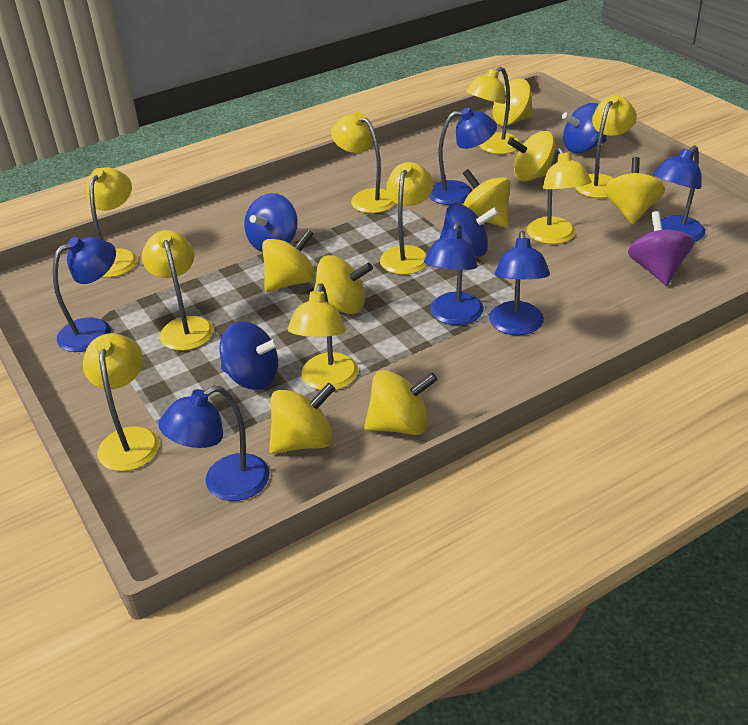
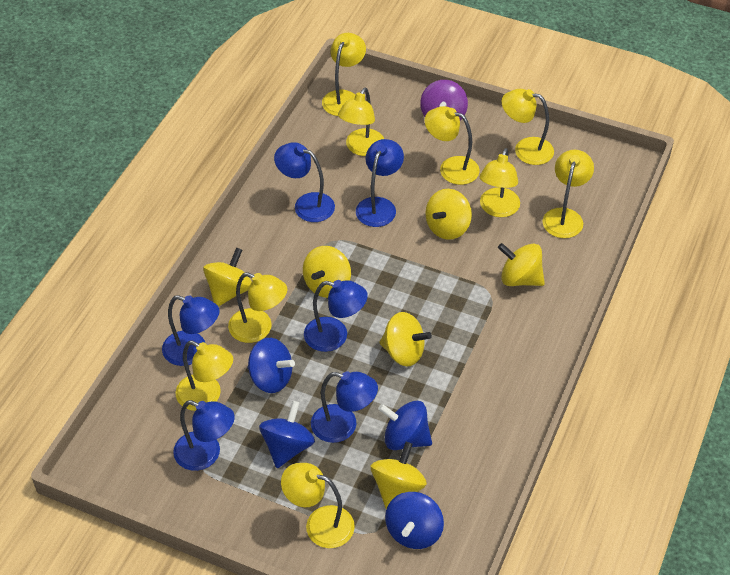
yellow spinning top: [262,229,315,292] [269,382,335,454] [314,255,373,314] [364,370,438,435] [463,169,511,227] [492,78,533,126] [508,131,558,182] [604,157,665,225] = 8 -> [203,247,252,307] [303,246,351,298] [370,442,427,509] [379,312,432,366] [425,189,472,240] [498,243,545,286] = 6

